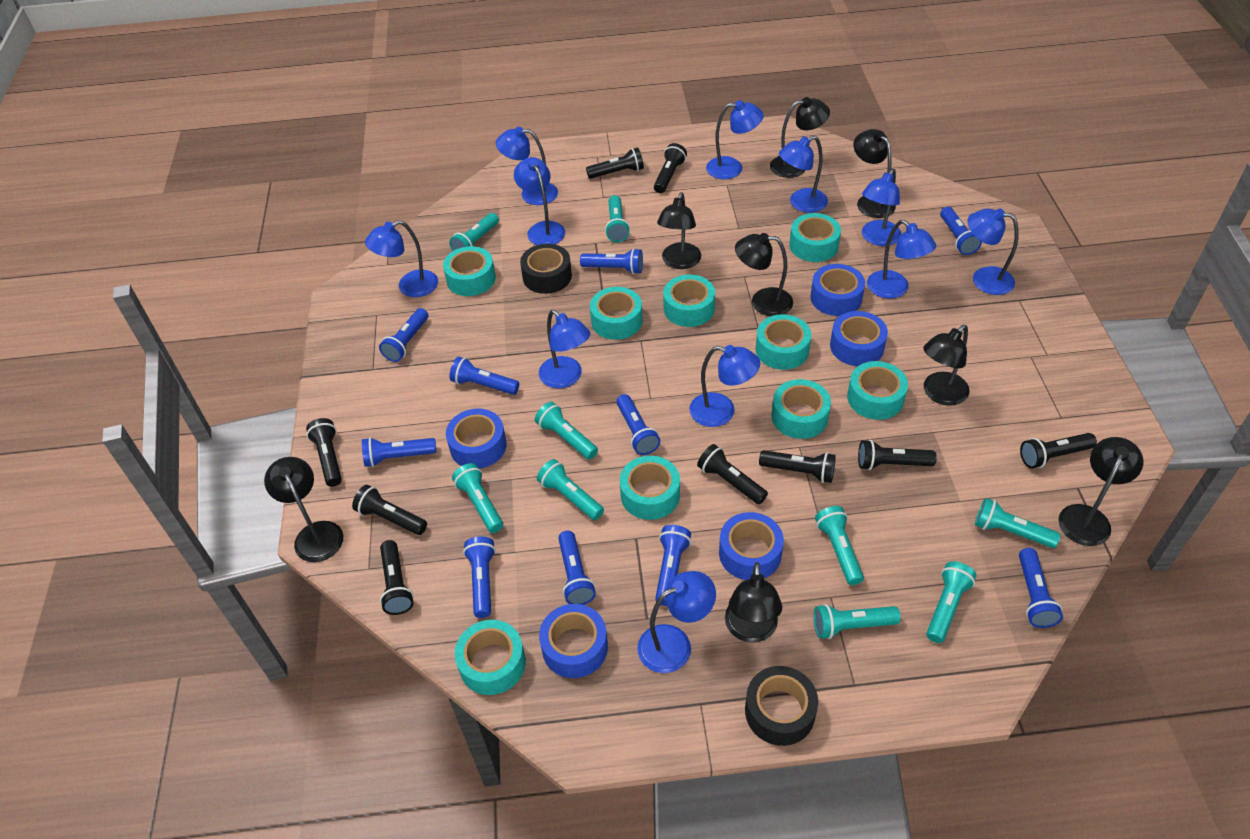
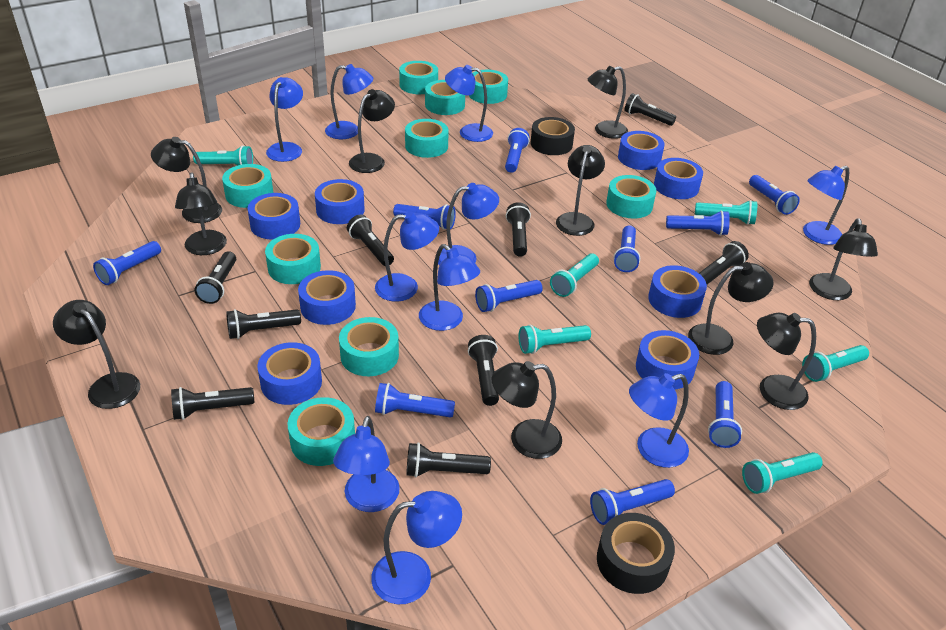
black lamp: [264,457,343,562] [657,192,701,269] [725,562,782,643] [735,233,793,316] [770,97,830,178] [853,129,896,218] [923,325,970,406] [1059,437,1143,546] = 8 -> [53,300,140,409] [151,137,222,223] [175,172,227,255] [349,89,395,173] [492,361,562,459] [556,145,605,236] [587,66,628,139] [688,262,774,355] [757,313,816,410] [809,218,878,300] = 10
blue lamp: [365,220,438,297] [496,127,558,205] [514,157,565,245] [539,310,590,388] [637,571,716,673] [689,345,760,427] [706,100,764,179] [779,136,828,213] [862,169,901,246] [867,220,936,299] [967,209,1019,295] = 11 -> [266,77,303,162] [325,64,373,139] [333,416,400,512] [371,491,462,604] [375,211,439,302] [419,244,480,331] [438,183,499,266] [445,65,493,142] [629,373,689,468] [803,166,849,245] = 10
blue tape: [446,409,507,469] [539,604,608,678] [719,512,784,580] [810,264,865,316] [830,311,888,366] = 5 -> [248,193,300,239] [257,342,322,405] [298,270,356,325] [315,179,365,224] [618,131,665,170] [636,330,699,389] [648,265,707,318] [654,158,703,199] = 8
turquoise flashlight: [449,213,499,251] [452,463,503,533] [535,402,598,460] [537,459,604,520] [605,195,630,242] [814,604,901,639] [815,506,864,585] [926,561,977,643] [975,498,1061,548] = 9 -> [193,145,253,165] [518,324,591,354] [550,253,599,297] [695,200,757,225] [742,452,823,494] [802,345,869,382] = 6

